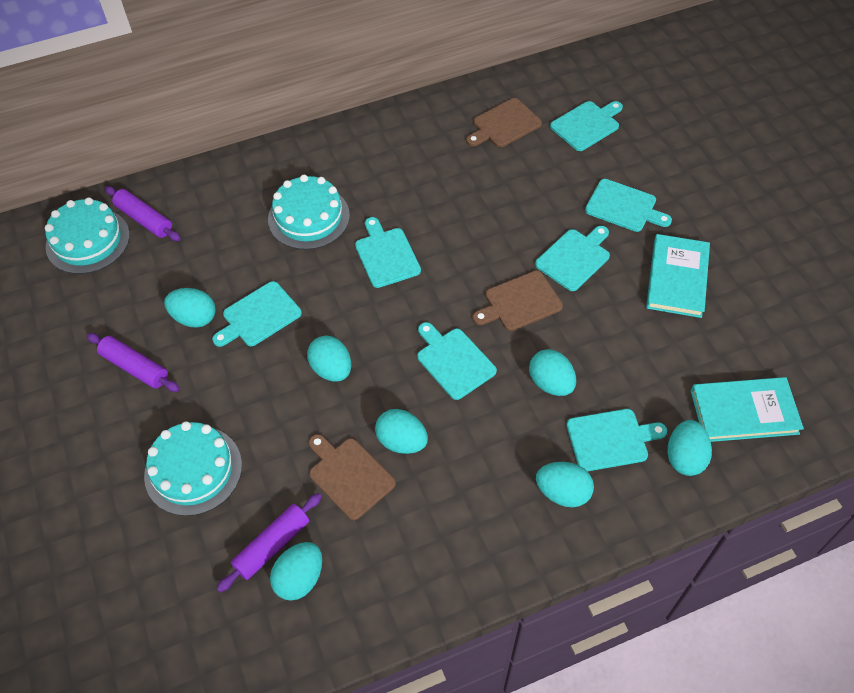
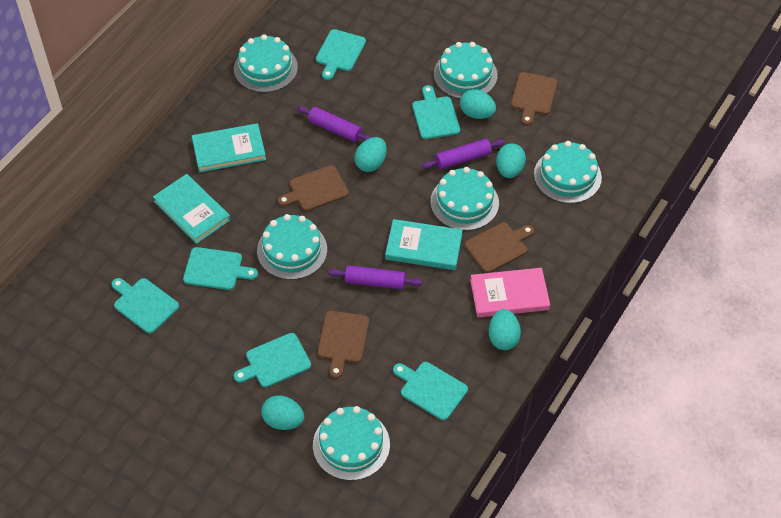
brown cutting board: [309,434,396,520] [466,98,542,147] [473,271,563,331] = 3 -> [278,165,349,211] [317,311,369,379] [465,222,534,273] [511,72,557,125] = 4
pink book: none = 0 -> [470,268,550,317] = 1
turquoise book: [646,234,710,318] [691,377,804,442] = 2 -> [153,174,231,244] [192,123,266,173] [385,219,463,270] = 3
turquoise cake: [45,197,130,274] [144,421,242,516] [268,175,350,250] = 3 -> [234,34,298,93] [257,214,327,280] [313,406,390,481] [431,167,499,231] [434,42,498,99] [534,141,602,203] = 6
turquoise cutting board: [212,281,302,347] [355,217,421,288] [417,322,497,400] [535,226,610,291] [550,101,623,151] [566,409,667,471] [585,179,672,232] = 7 -> [111,278,179,334] [183,247,258,290] [234,333,311,388] [316,29,366,80] [393,362,468,421] [412,85,460,139] = 6
turquoise egg: [164,288,215,328] [270,542,322,601] [307,336,351,382] [375,409,428,454] [529,349,576,396] [536,462,594,507] [667,420,712,476] = 7 -> [261,395,304,430] [354,137,387,172] [460,89,496,119] [489,309,521,350] [496,143,526,178] = 5

